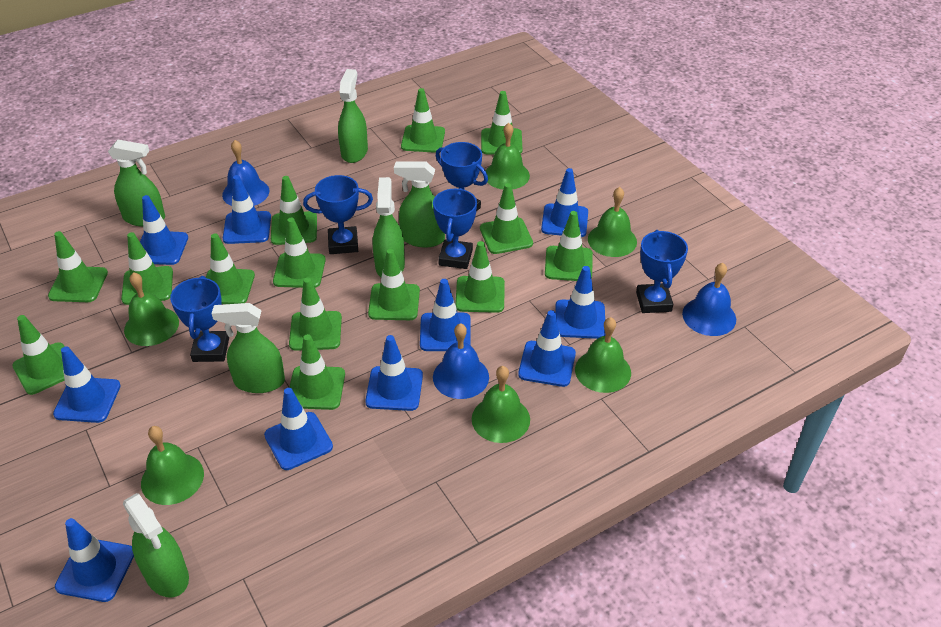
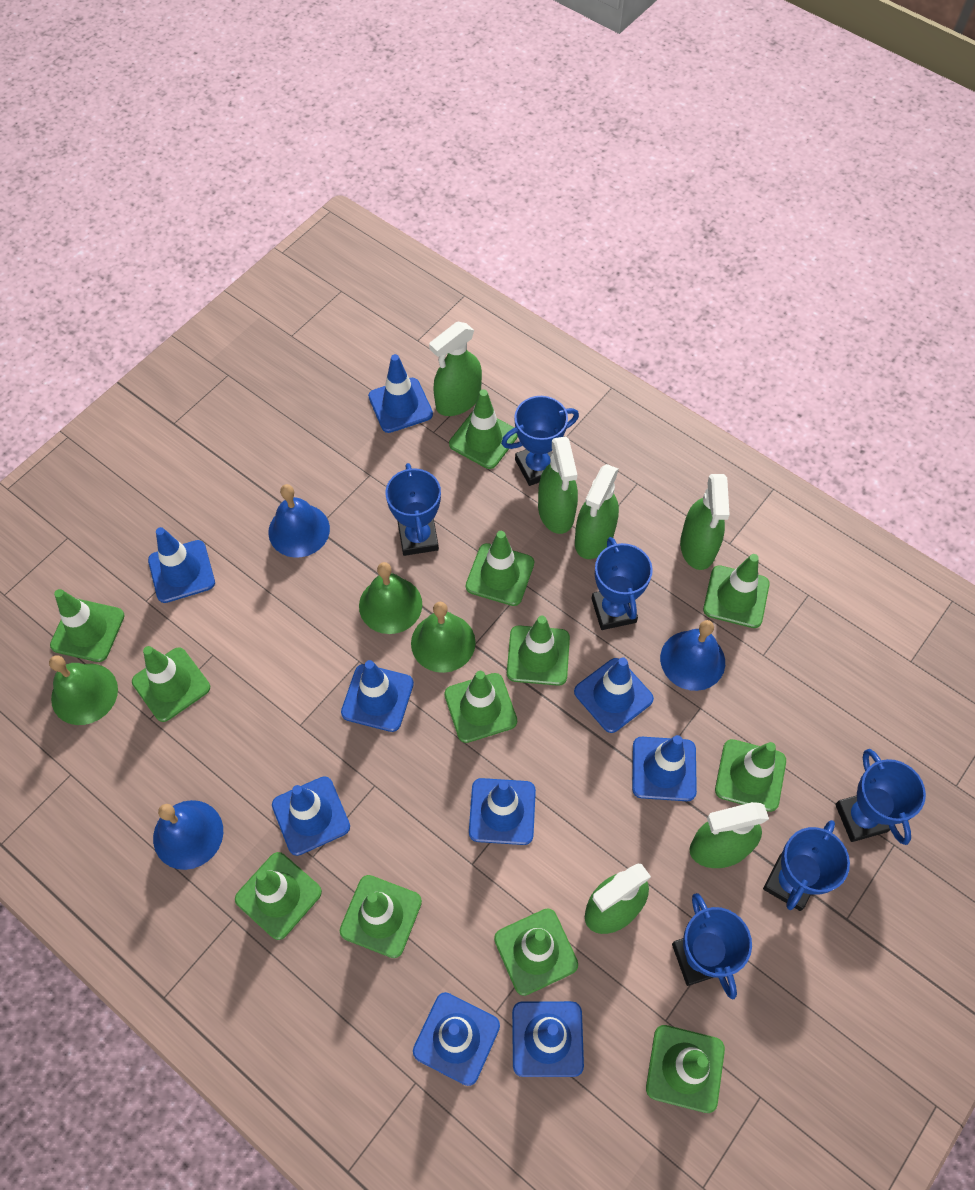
blue traffic cone: [53,346,121,423] [55,518,134,602] [140,195,188,265] [223,175,271,244] [264,388,333,470] [365,335,423,411] [420,279,471,351] [518,310,576,387] [541,168,588,237] [555,266,605,339] = 10 -> [148,527,215,603] [272,777,350,856] [341,660,414,732] [368,354,433,433] [413,992,500,1086] [469,778,536,845] [512,1001,584,1077] [574,657,654,733] [632,735,697,801] = 9
blue trophy: [170,276,229,362] [303,175,373,254] [433,188,477,269] [436,142,488,211] [636,230,688,313] = 5 -> [385,463,441,556] [501,396,579,486] [591,537,653,630] [672,893,752,1000] [763,820,850,911] [835,749,926,845] = 6
green bell: [124,272,179,346] [141,426,204,505] [472,366,530,443] [486,123,530,189] [575,317,631,393] [588,187,637,257] = 6 -> [49,655,118,725] [359,562,422,634] [411,602,476,673] = 3
green traffic cone: [12,315,65,395] [48,231,108,302] [121,232,173,305] [206,233,255,304] [271,176,317,245] [273,218,326,288] [289,277,342,351] [289,334,345,410] [368,249,420,320] [401,88,445,153] [455,241,505,313] [480,183,533,254] [481,91,522,155] [545,211,593,281] = 14 -> [50,589,125,662] [132,646,210,722] [235,852,322,940] [340,875,422,958] [444,671,517,743] [449,389,518,469] [466,531,534,606] [494,908,578,996] [507,616,570,686] [646,1025,725,1113] [703,554,770,628] [715,739,786,812] = 12

